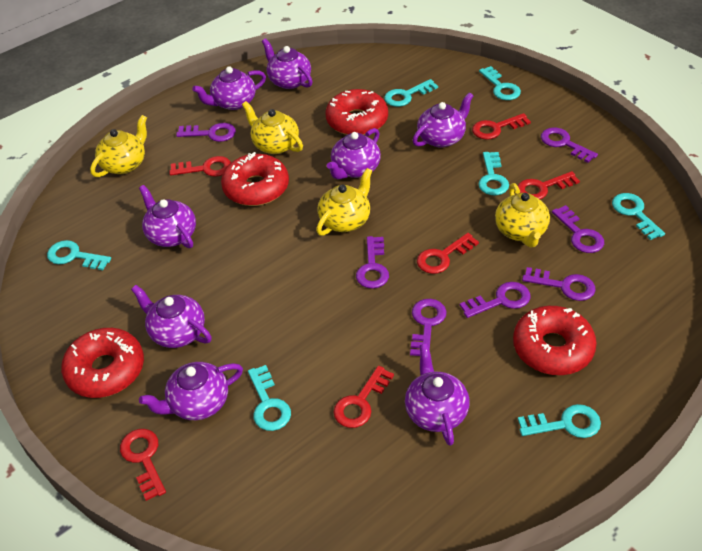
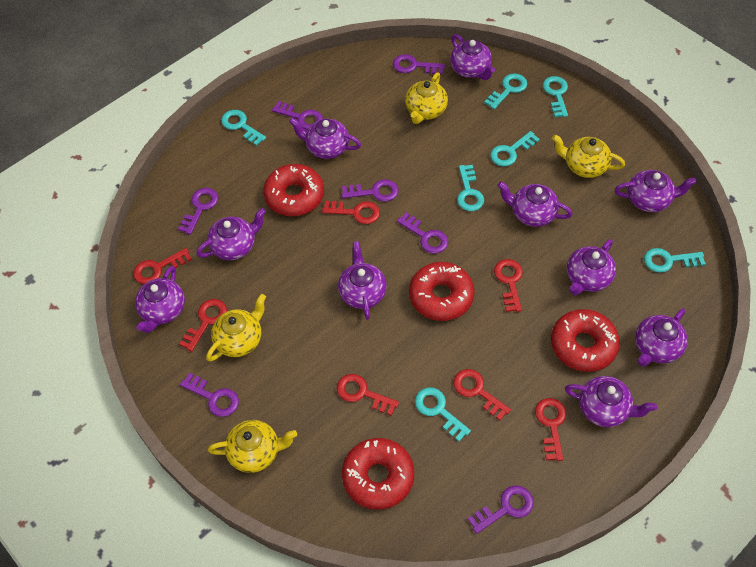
purple teapot: [131,285,212,348] [139,185,196,248] [139,362,243,420] [192,66,266,110] [262,38,313,89] [327,128,381,179] [405,344,470,446] [412,92,473,148] = 8 -> [135,266,185,333] [196,208,266,260] [289,118,361,159] [338,241,387,320] [450,34,495,80] [498,181,573,227] [565,376,657,427] [567,239,616,295] [614,170,697,212] [635,309,688,366] = 10
red key: [120,429,166,501] [169,156,231,177] [334,366,394,428] [417,233,479,274] [472,113,531,140] [518,171,580,199] = 6 -> [133,248,192,284] [179,299,227,352] [322,201,380,224] [337,374,399,416] [453,369,511,420] [494,259,523,312] [535,398,567,461] = 7

